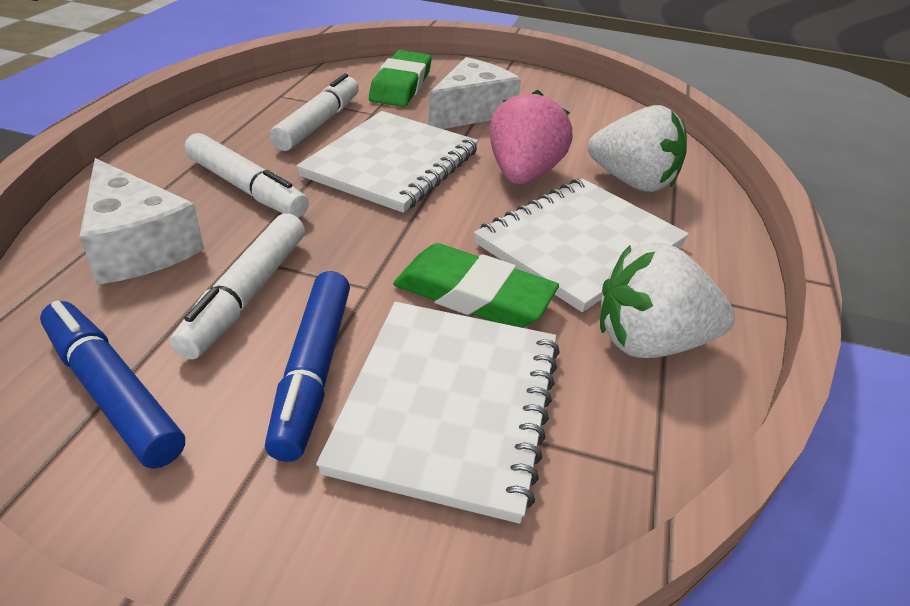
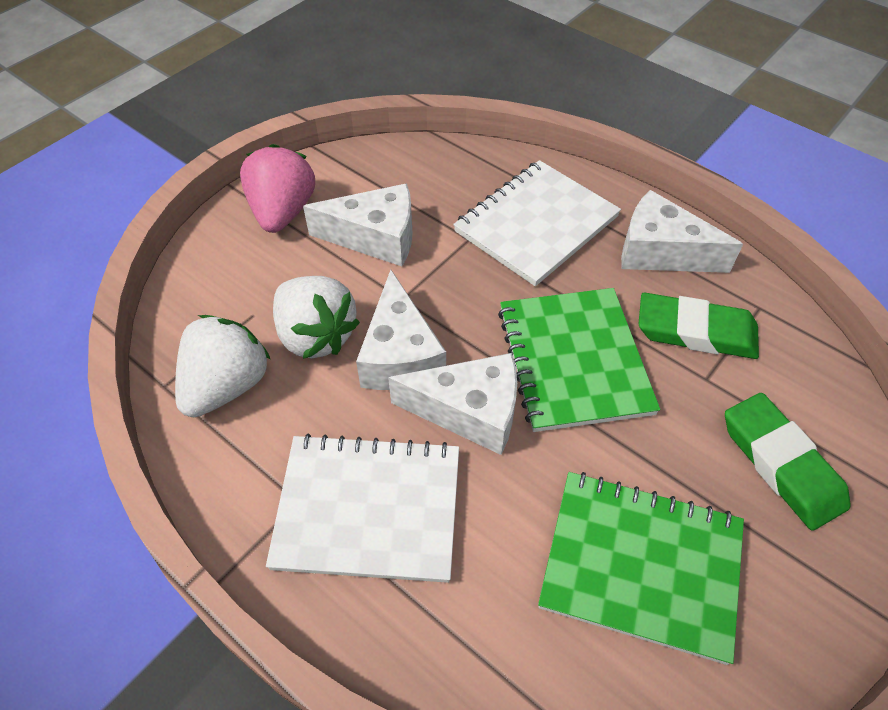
blue marker: [40,300,185,469] [265,271,350,462] = 2 -> none = 0
green notebook: none = 0 -> [498,288,660,432] [538,472,744,665] = 2
white cheese: [79,158,204,285] [428,57,521,129] = 2 -> [303,183,413,266] [356,270,446,390] [388,353,517,455] [621,190,743,273] = 4
white marker: [170,213,305,360] [184,133,309,218] [270,73,359,151] = 3 -> none = 0
white notebook: [296,111,478,213] [316,302,560,524] [474,179,689,312] = 3 -> [266,434,459,583] [453,160,621,286] = 2

